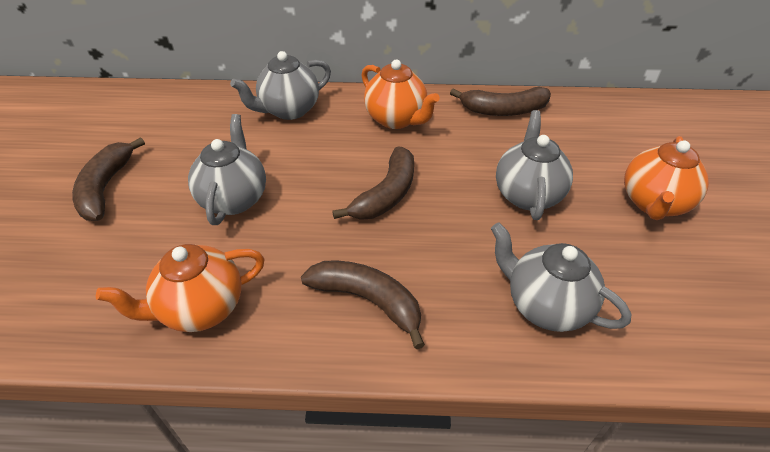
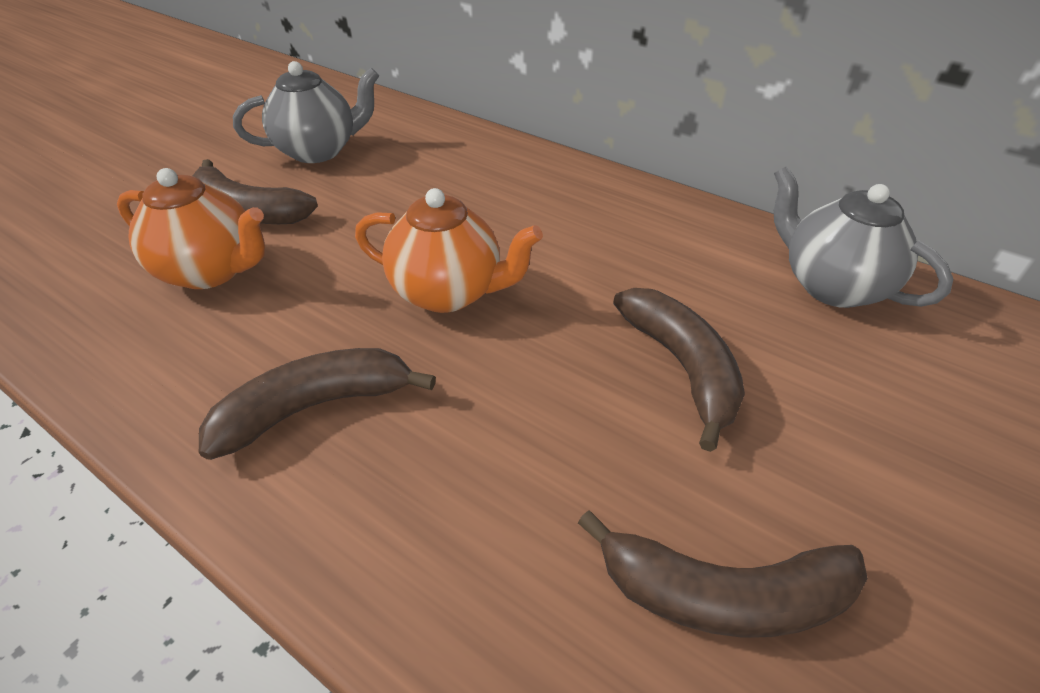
grey teapot: [188,114,266,225] [230,51,331,120] [491,222,631,332] [496,110,573,220] = 4 -> [233,61,379,163] [774,166,953,308] = 2
orange teapot: [96,244,264,332] [361,60,440,129] [624,136,709,220] = 3 -> [117,168,265,289] [355,188,543,313] = 2

